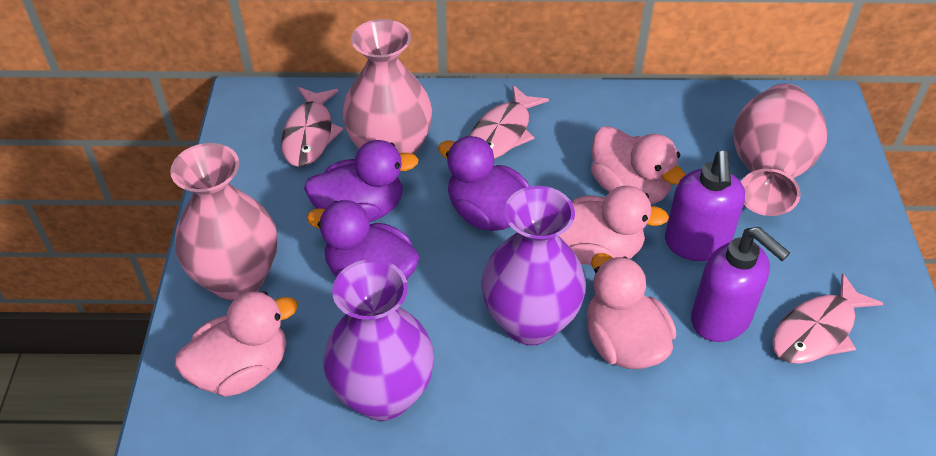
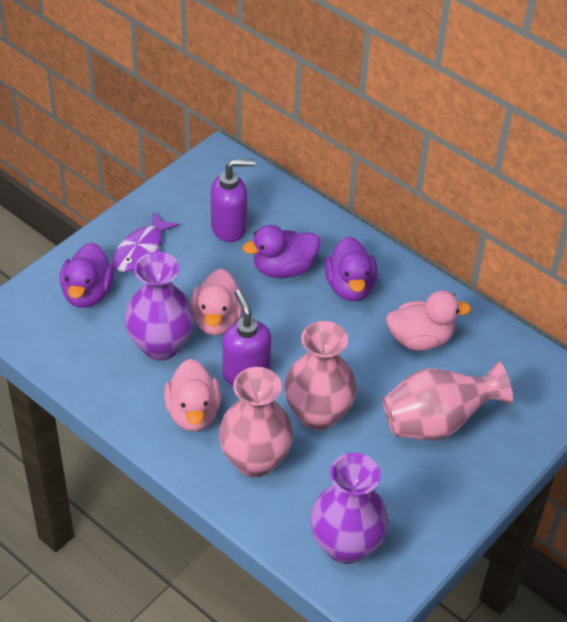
pink duck: [175,291,298,397] [559,186,669,265] [587,253,677,369] [591,126,686,204] = 4 -> [164,359,221,431] [191,268,244,335] [386,291,471,351] = 3
pink fish: [281,87,343,167] [470,85,549,159] [772,273,883,364] = 3 -> none = 0
purple fish: none = 0 -> [112,212,179,272] = 1

